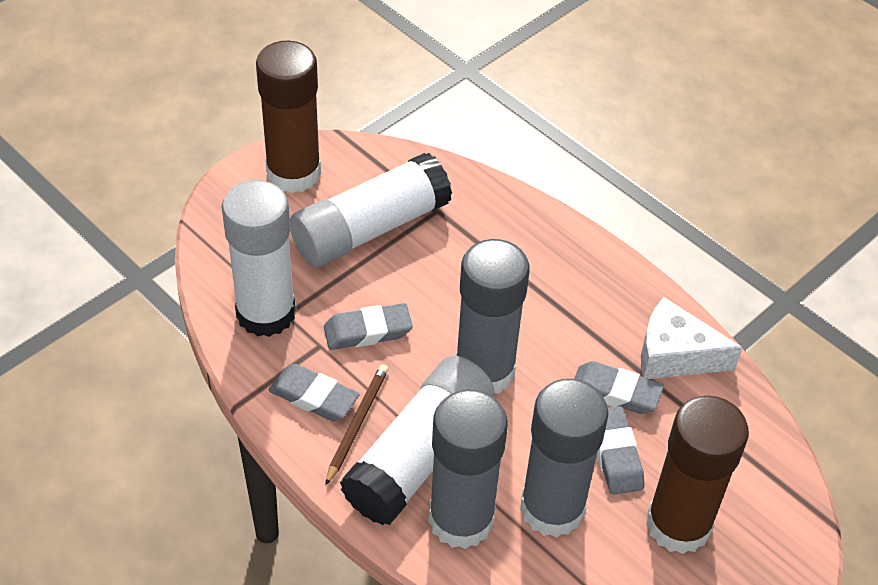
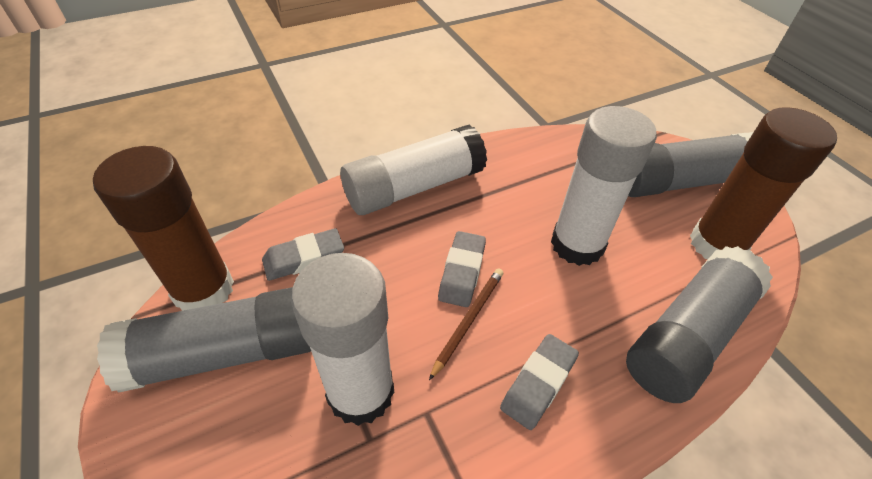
grey eraser: [269,364,360,421] [324,303,413,350] [574,361,664,414] [597,406,644,495] = 4 -> [262,228,344,281] [438,231,486,307] [500,334,579,430] = 3
white cheese: [641,297,743,379] = 1 -> none = 0

